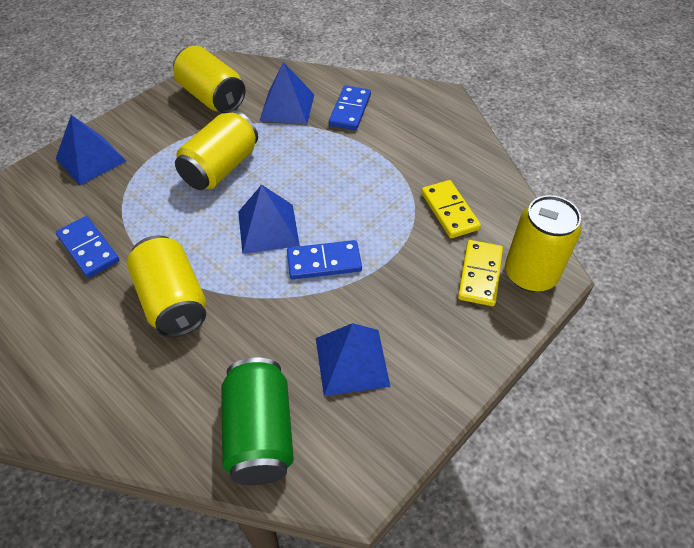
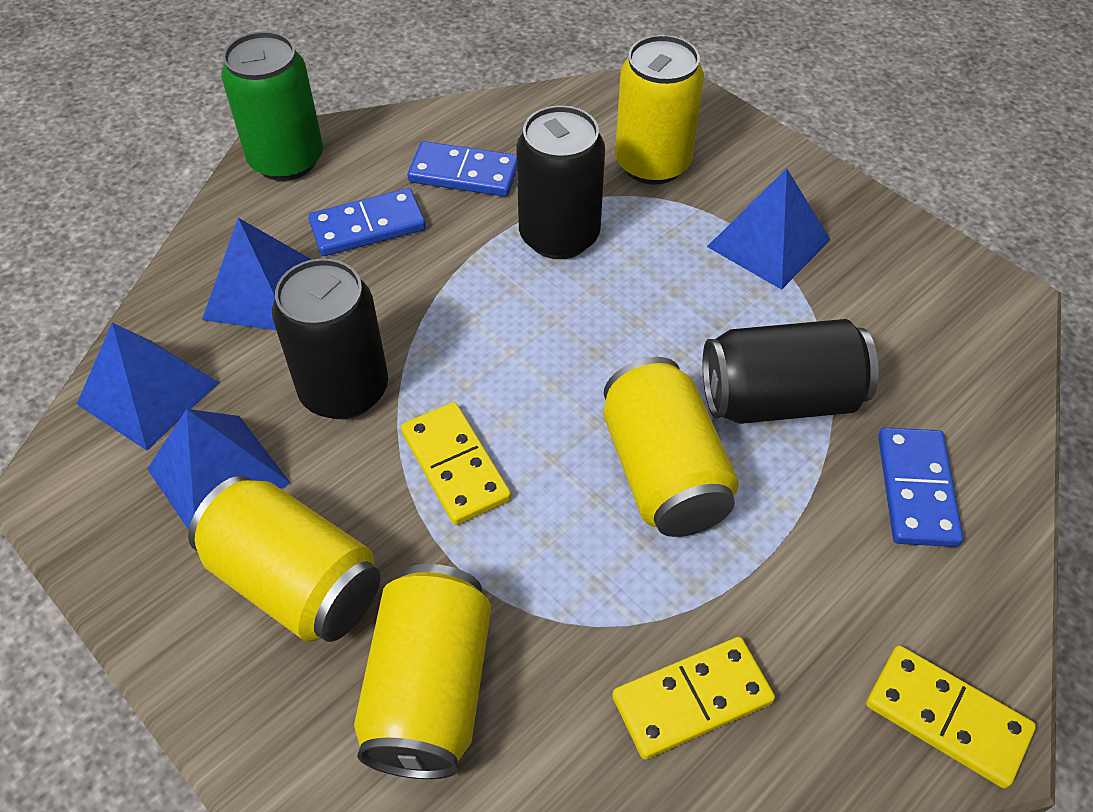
black can: none = 0 -> [272,258,388,419] [516,105,605,259] [703,319,879,424] = 3
yellow domino: [421,180,481,238] [458,240,503,306] = 2 -> [401,402,511,525] [612,637,775,760] [866,645,1036,788] = 3

